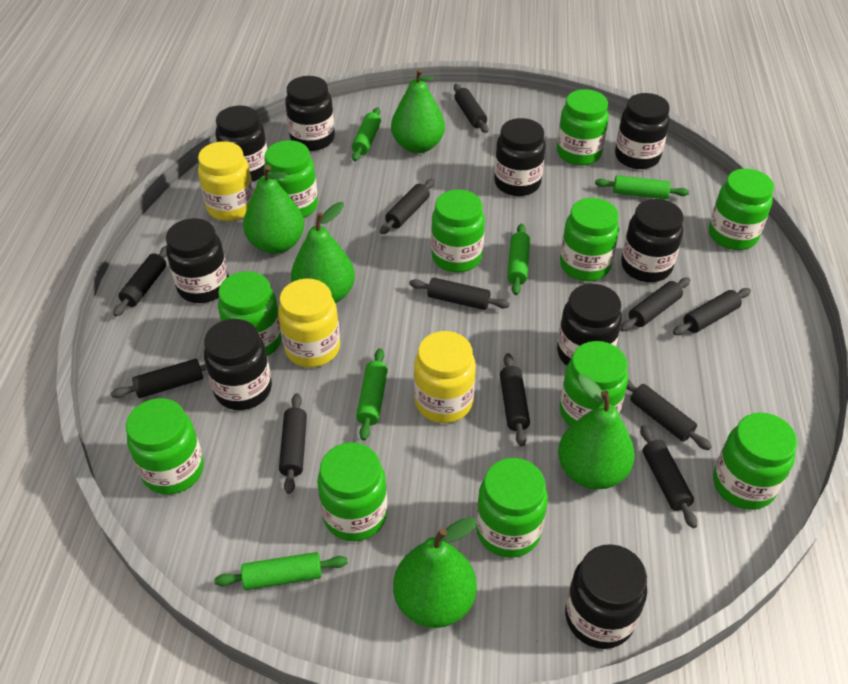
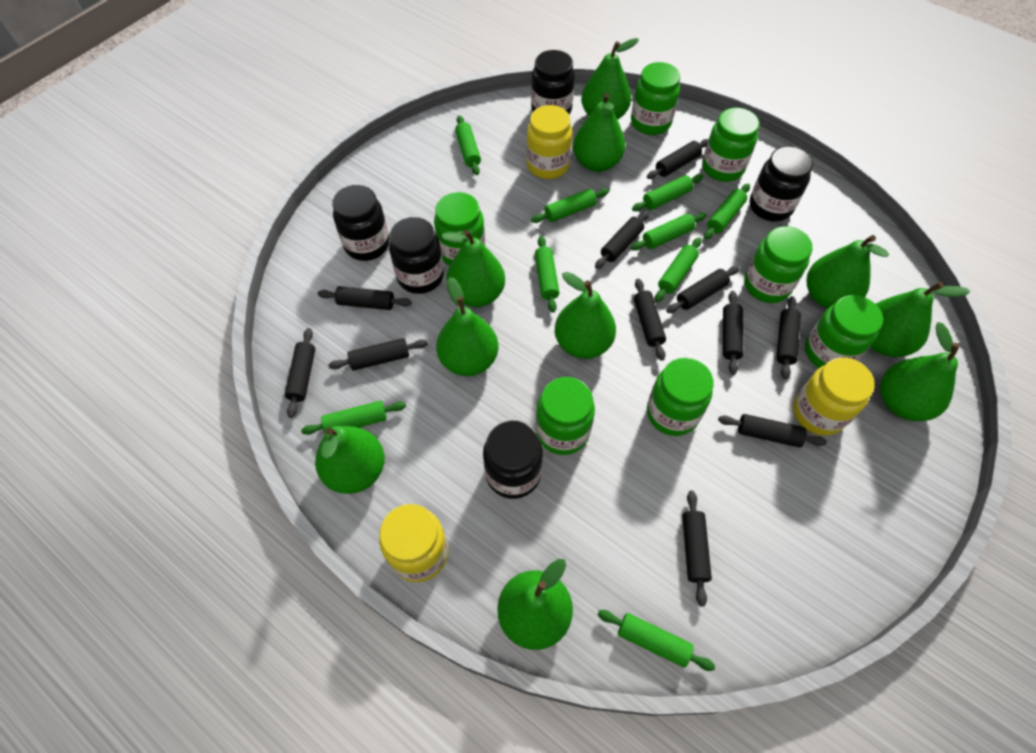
black jar: [166,218,229,303] [204,319,272,410] [215,105,267,182] [285,76,335,151] [494,118,546,196] [557,284,622,366] [565,544,647,649] [615,93,670,169] [621,199,684,282] = 9 -> [332,185,390,261] [389,217,444,294] [483,421,543,499] [531,50,575,115] [750,146,813,222] = 5
green jar: [126,398,204,494] [218,271,282,356] [264,140,318,218] [317,442,387,541] [431,189,485,272] [476,458,548,558] [557,89,609,166] [560,198,619,281] [560,341,628,426] [709,169,774,250] [713,413,798,510] = 11 -> [434,192,485,266] [536,377,595,455] [631,62,680,135] [647,358,714,436] [702,108,760,182] [744,226,812,303] [805,295,883,368] = 7
green pear: [243,165,304,254] [291,202,355,303] [391,68,445,153] [393,517,477,628] [558,374,635,489] = 5 -> [315,426,385,494] [436,277,498,376] [441,230,505,307] [497,559,573,650] [555,272,616,359] [573,93,625,172] [581,38,639,120] [807,235,889,309] [870,282,970,357] [880,322,960,421] = 10
green rolling pin: [214,552,348,590] [352,107,381,161] [356,348,388,440] [507,224,530,295] [595,175,689,199] = 5 -> [301,401,406,435] [455,115,481,175] [531,188,609,223] [535,236,559,313] [598,610,715,671] [631,213,707,251] [632,174,704,211] [655,238,701,302] [704,184,750,240] = 9

